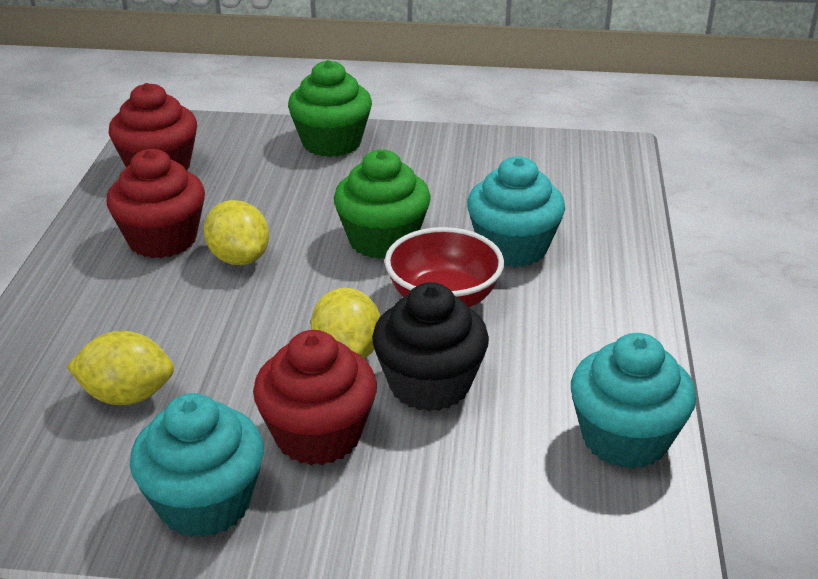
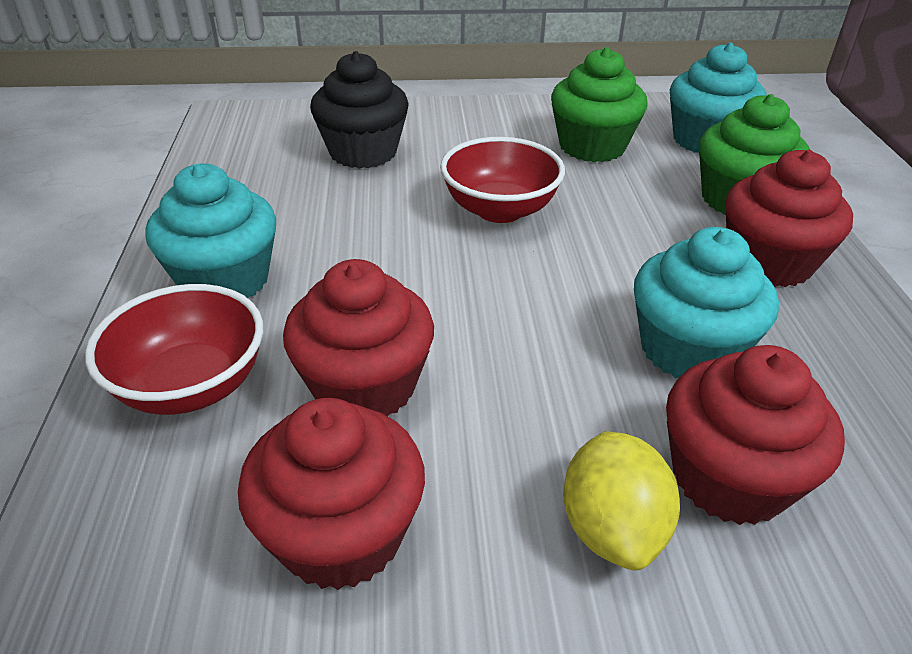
red bowl: [385,227,504,308] = 1 -> [85,284,263,415] [440,137,565,223] = 2
red cupcake: [107,149,205,258] [109,83,197,171] [253,330,377,465] = 3 -> [238,398,425,590] [283,259,434,416] [666,345,845,525] [726,150,853,287] = 4
yellow lemon: [67,331,174,405] [204,200,269,265] [311,288,380,359] = 3 -> [563,431,680,570] = 1

